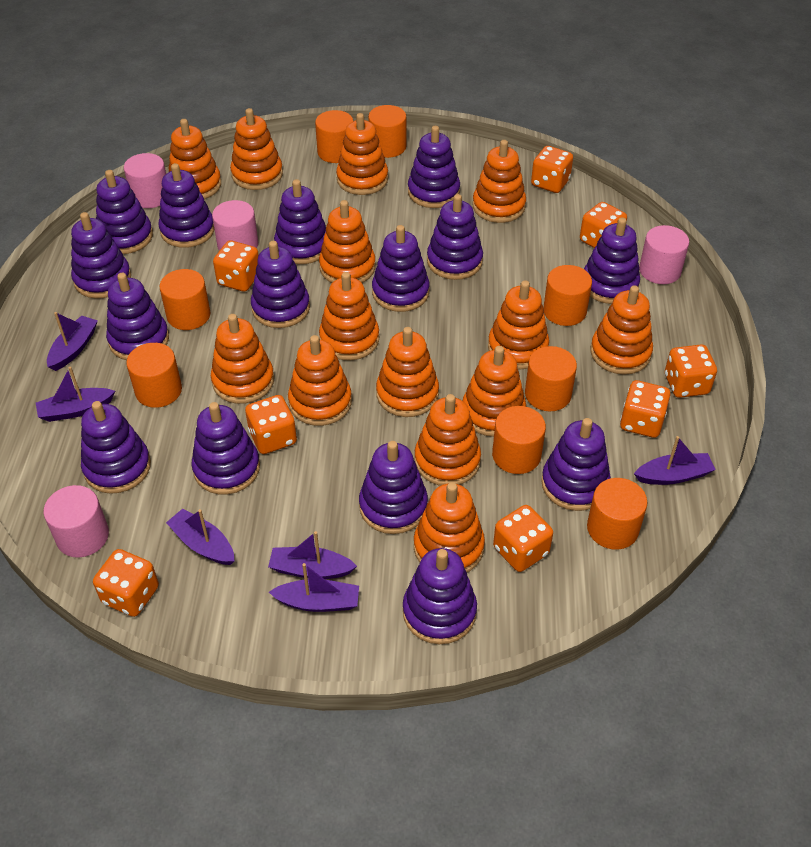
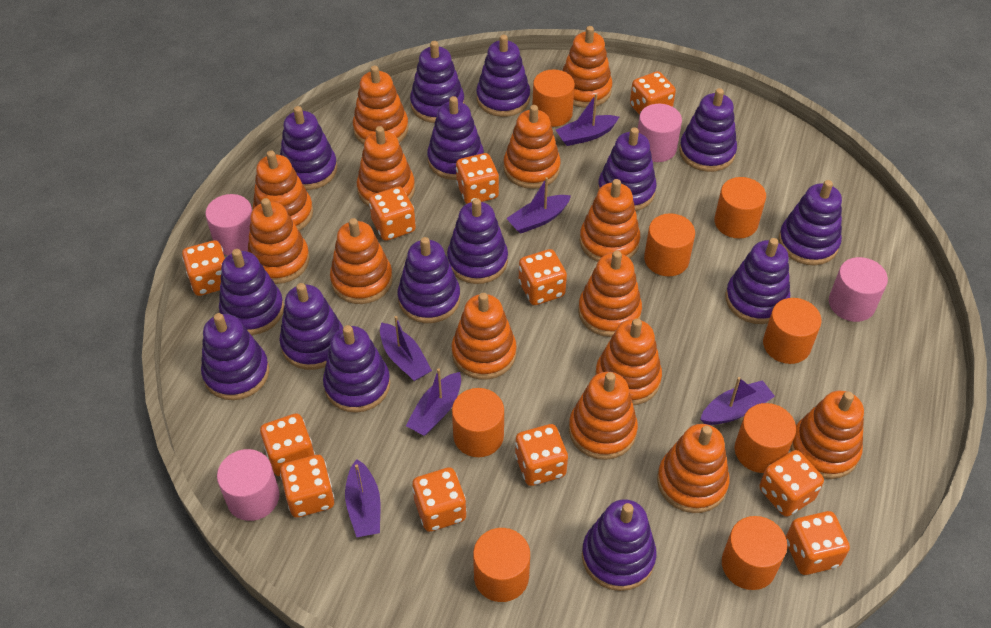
orange dice: [93,549,159,617] [213,240,259,292] [245,395,297,454] [493,505,553,572] [531,146,573,193] [580,202,627,248] [620,380,670,438] [665,344,717,398] = 8 -> [182,240,225,296] [260,413,315,476] [280,455,334,518] [369,186,416,241] [412,467,467,532] [456,153,499,204] [515,424,568,486] [519,249,567,305] [630,71,676,115] [759,450,824,517] [786,511,850,575] = 11

